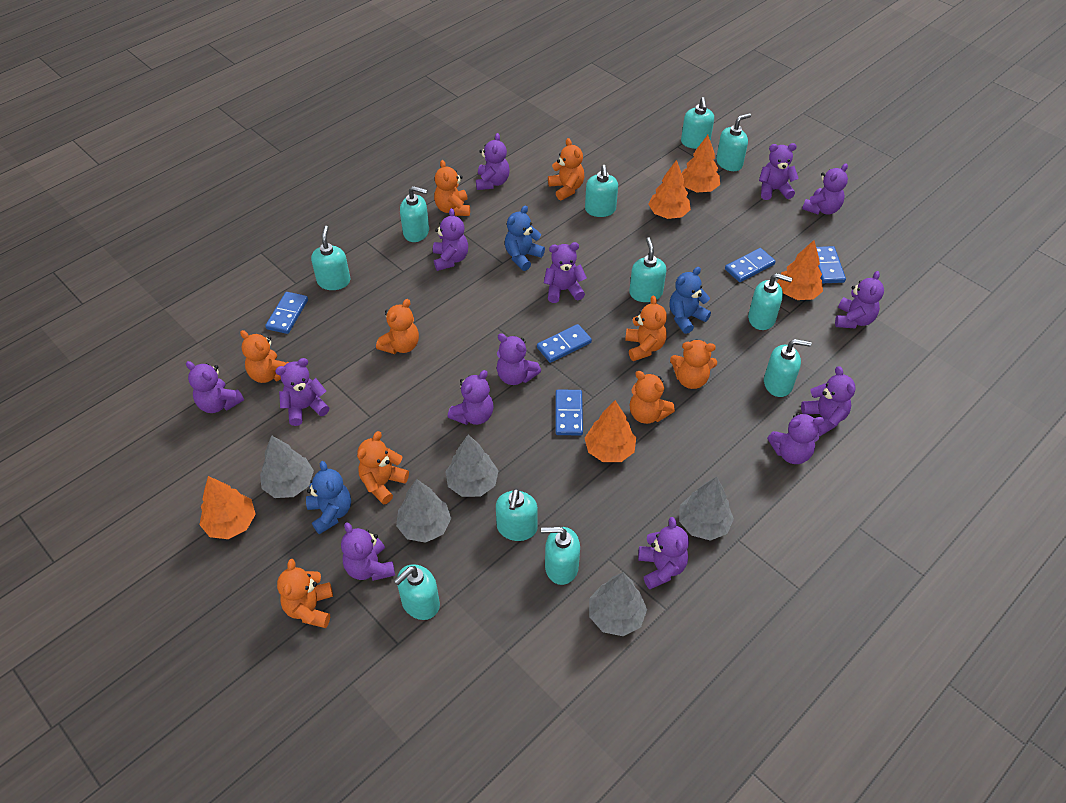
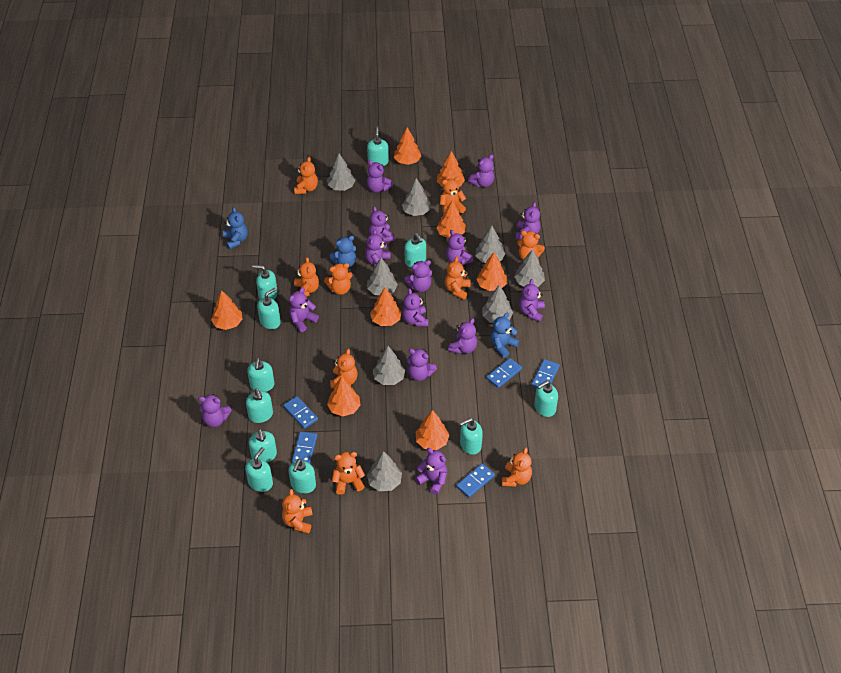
grey tree: [260,435,314,498] [396,479,451,543] [445,435,499,497] [589,573,647,636] [679,477,734,541] = 5 -> [327,153,355,191] [367,258,398,295] [367,451,402,491] [373,346,405,385] [402,178,430,216] [475,226,505,263] [482,284,513,323] [514,249,545,287] = 8
orange teddy bear: [240,330,289,383] [277,559,333,628] [357,431,409,505] [376,299,419,354] [434,160,470,216] [548,138,584,200] [625,296,667,361] [630,371,675,424] [670,339,717,389] = 9 -> [282,489,313,534] [294,157,318,194] [294,257,319,297] [324,263,353,295] [330,349,358,388] [332,452,365,495] [440,177,466,215] [445,257,471,300] [502,447,532,487] [517,231,545,260] = 10
orange tree: [199,476,256,539] [585,400,636,462] [648,160,691,219] [682,135,720,192] [777,240,823,300] = 5 -> [211,290,243,330] [327,376,361,416] [370,288,402,326] [394,127,421,165] [416,410,450,450] [437,151,465,187] [437,200,466,238] [477,253,507,291] = 8

